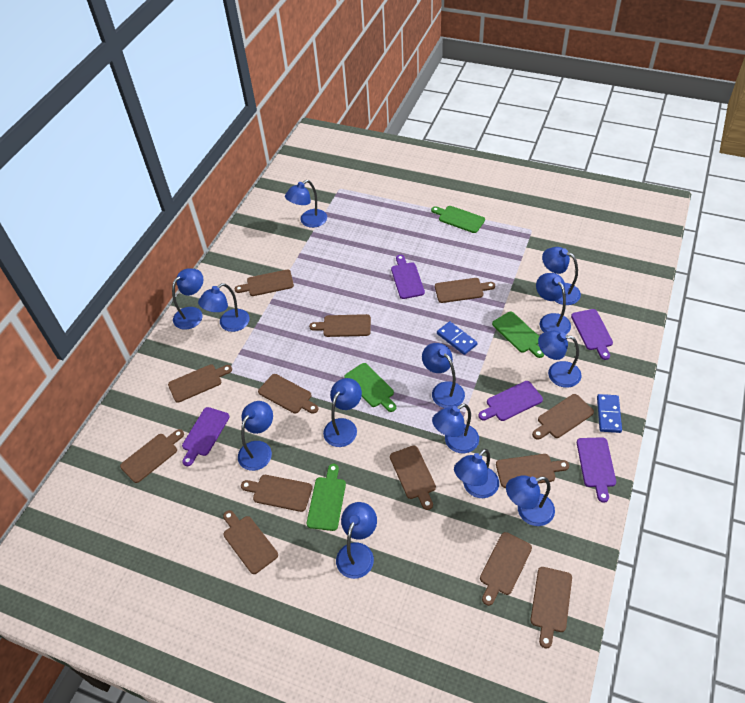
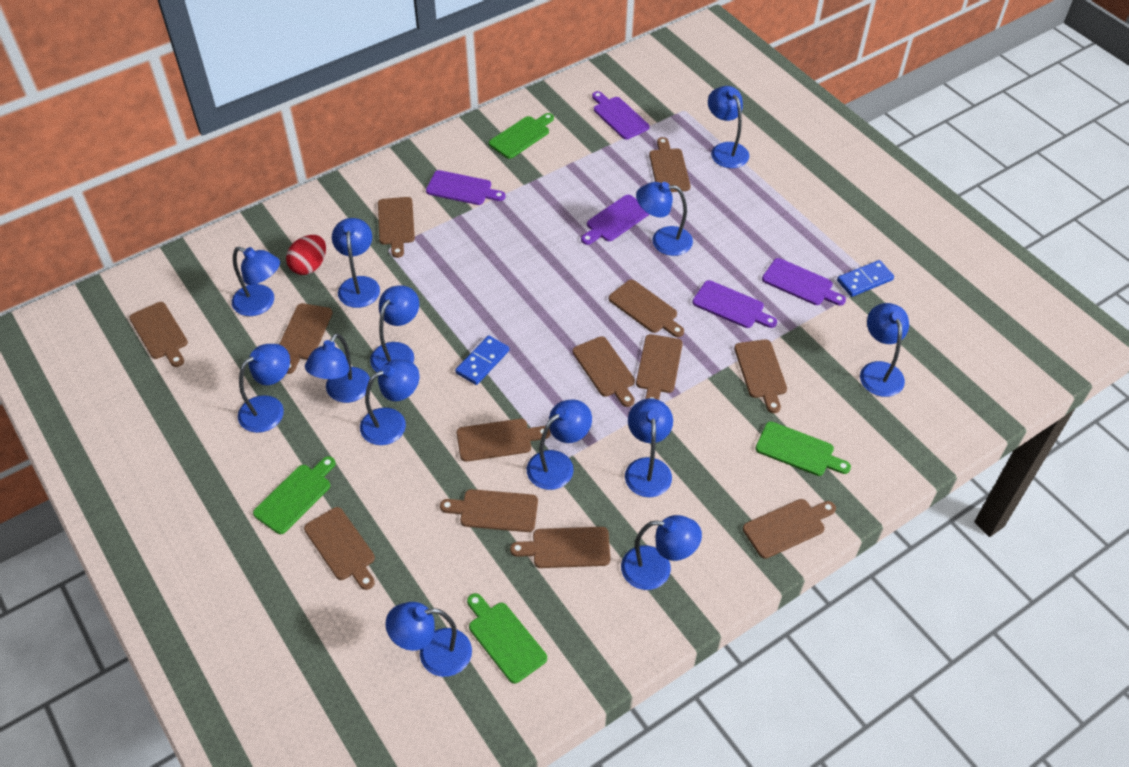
red egg: none = 0 -> [286,235,326,275] = 1

